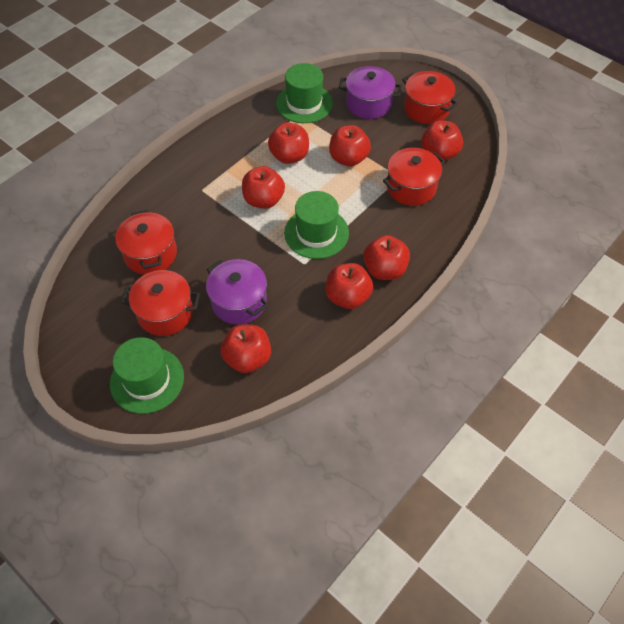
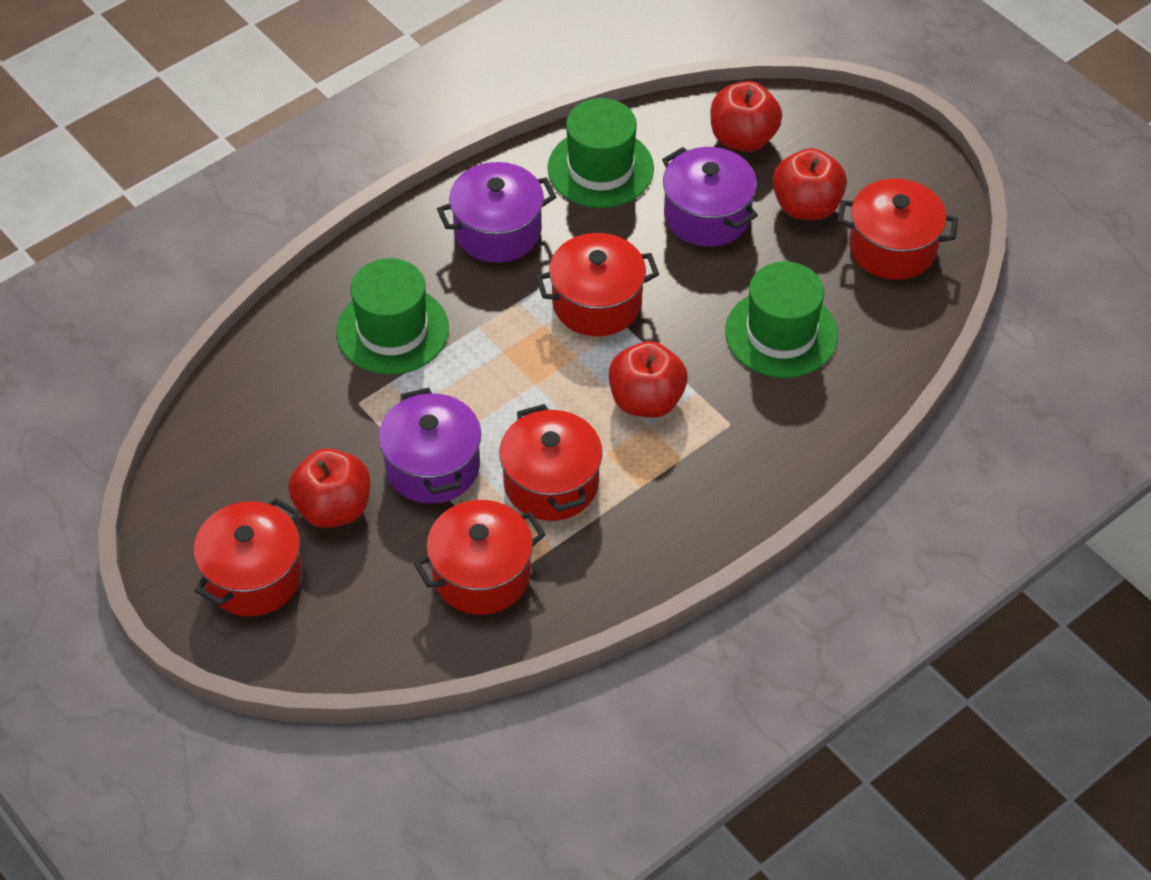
purple pot: [206,259,268,325] [339,66,402,119] = 2 -> [379,387,481,504] [437,162,556,263] [662,147,758,247] = 3
red apple: [221,324,271,373] [242,166,285,209] [268,123,309,164] [326,263,373,309] [329,125,371,167] [363,235,410,280] [421,121,463,162] = 7 -> [288,448,370,528] [609,341,688,418] [711,81,782,152] [772,148,847,220] = 4
red pot: [115,210,177,275] [121,270,200,336] [383,148,445,206] [402,71,458,124] = 4 -> [193,498,302,616] [414,500,546,615] [499,404,602,521] [536,233,659,336] [837,178,958,280] = 5

